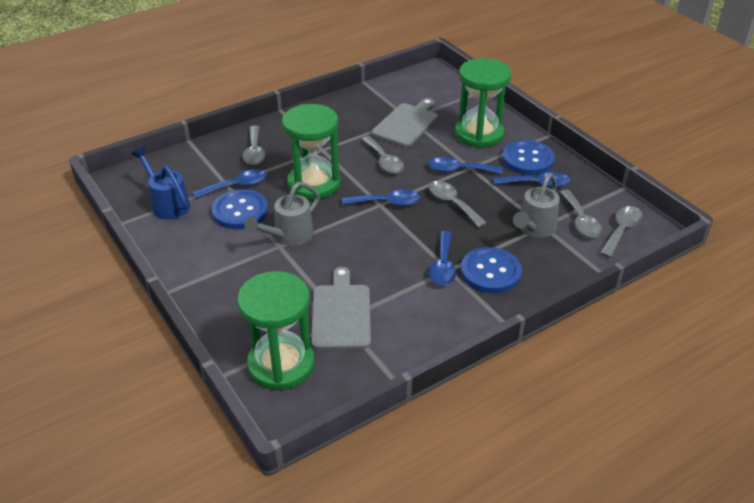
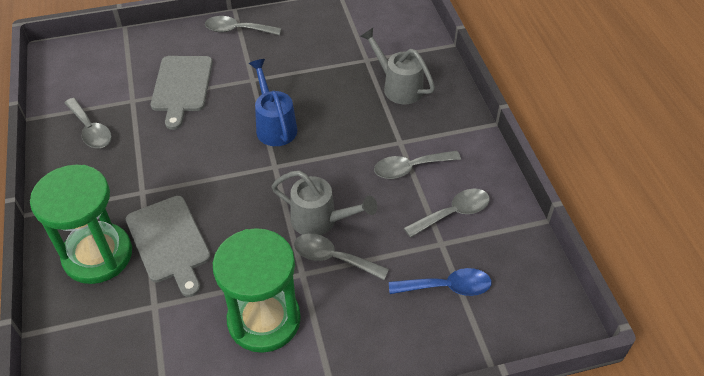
blue button: [212,189,268,229] [461,247,522,293] [502,140,555,175] = 3 -> none = 0
blue spoon: [193,169,268,199] [342,190,420,206] [428,157,503,174] [429,231,456,286] [493,172,570,188] = 5 -> [389,268,492,296] = 1
green hourglass: [237,271,315,391] [282,104,340,200] [455,58,511,148] = 3 -> [30,164,132,284] [213,228,301,353] = 2

